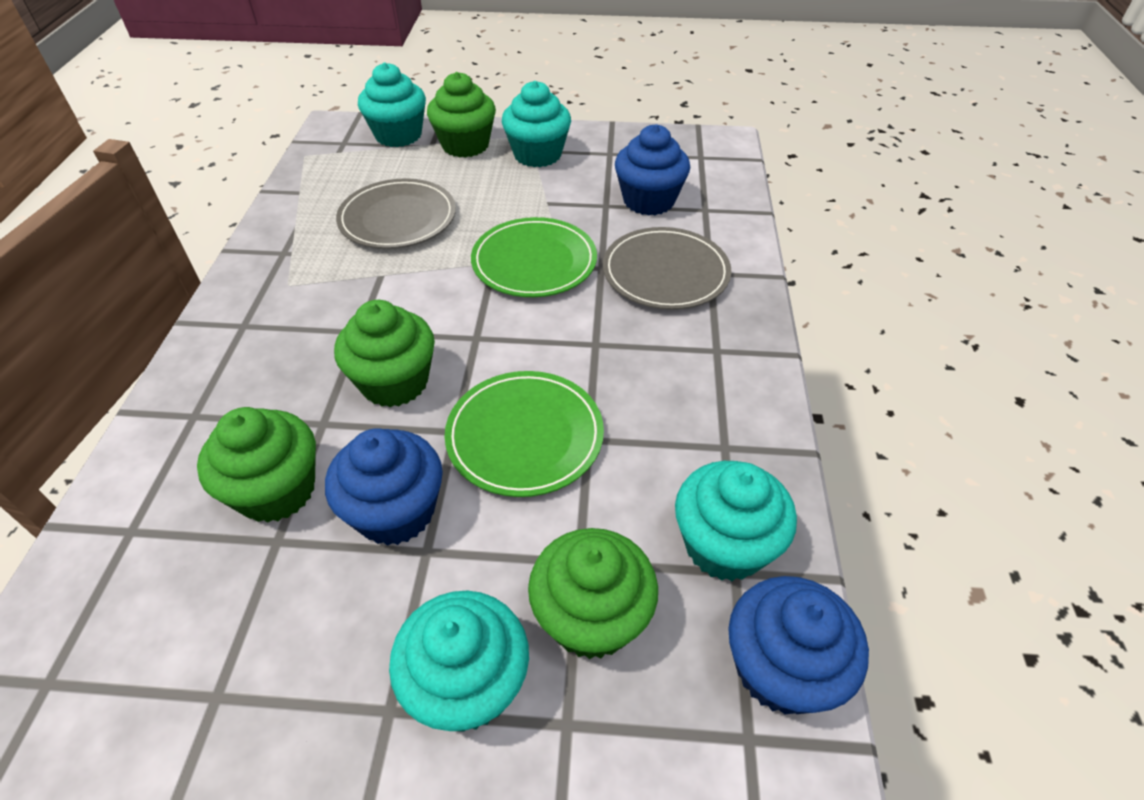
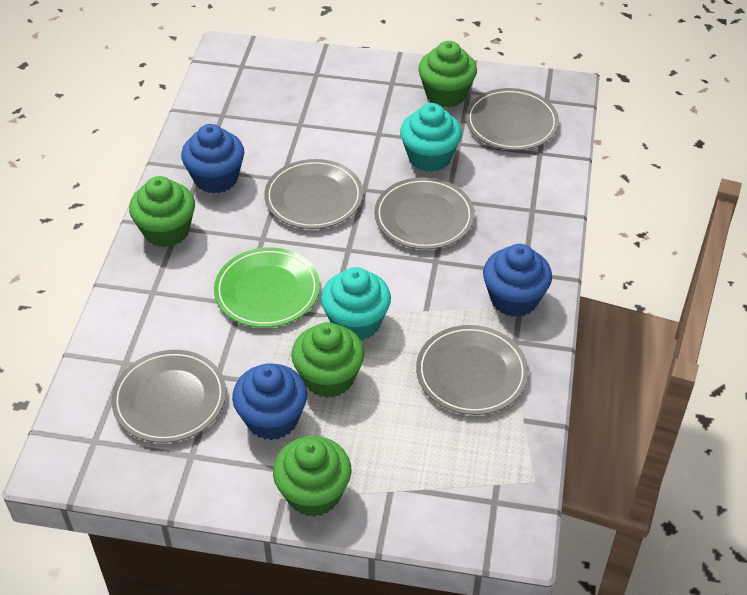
green plate: [445,371,604,497] [471,217,597,297] = 2 -> [214,247,320,328] = 1
grey plate: [336,178,456,249] [603,227,731,310] = 2 -> [111,350,226,443] [264,159,363,229] [374,177,475,249] [416,325,528,415] [466,88,559,150] = 5
turquoise cupcake: [358,62,426,147] [389,591,529,732] [502,81,571,167] [675,461,797,581] = 4 -> [321,267,391,340] [400,103,462,172] = 2

